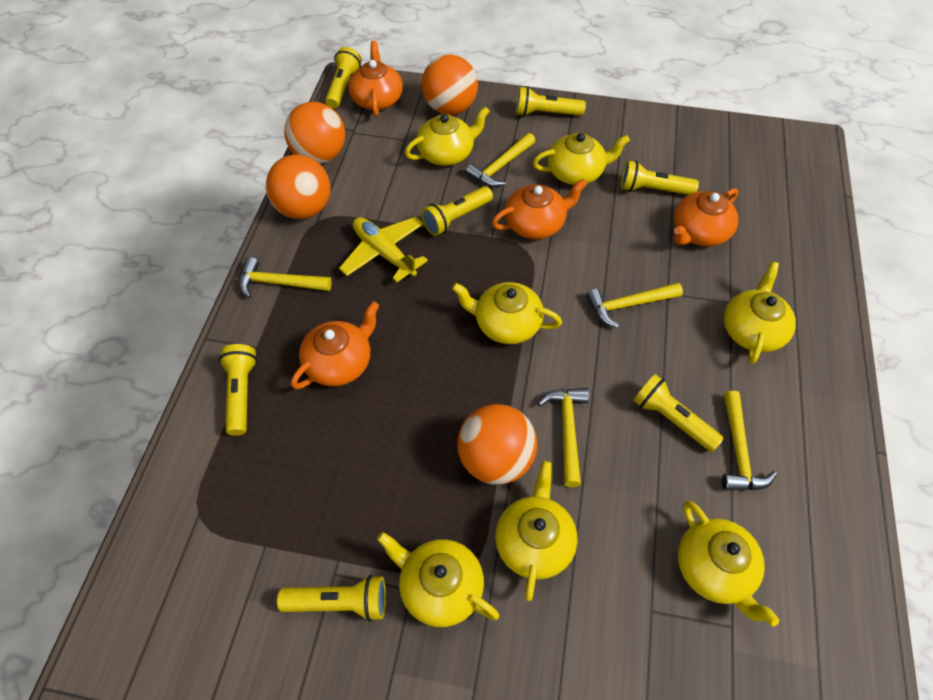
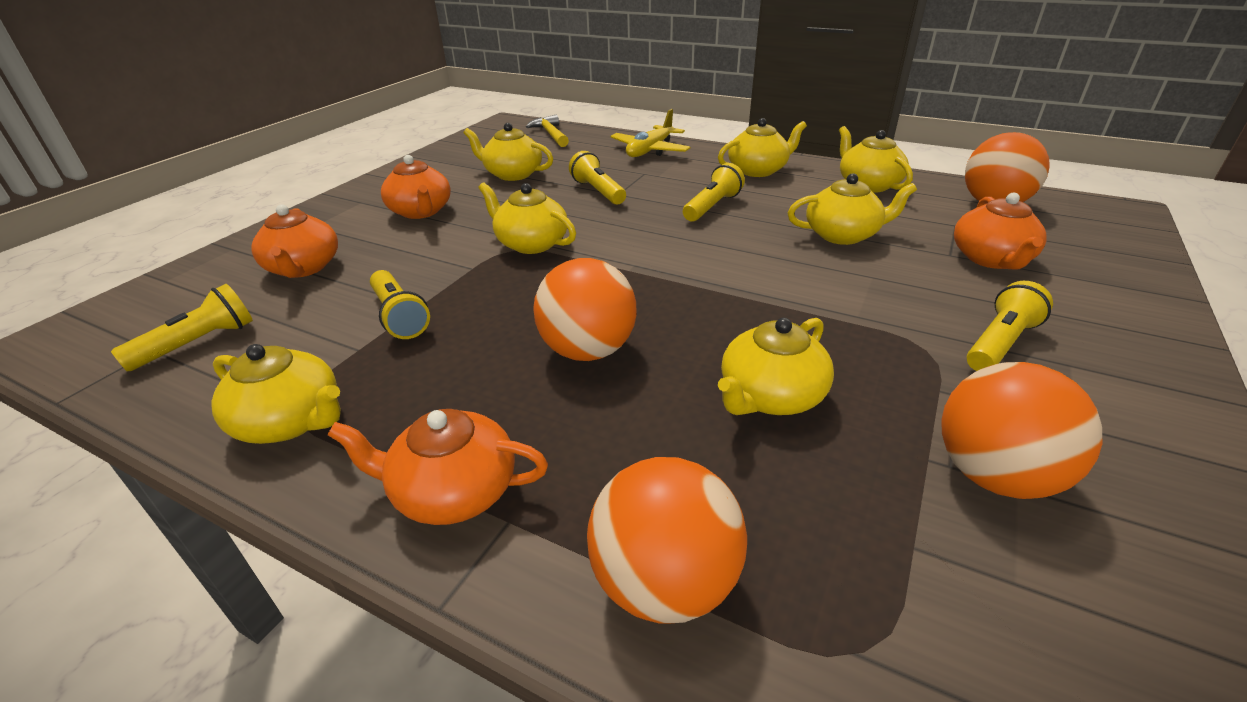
yellow flashlight: [219,344,257,436] [277,575,386,622] [325,47,361,109] [421,186,493,236] [516,87,586,116] [621,161,699,195] [633,374,724,452] = 7 -> [111,284,253,371] [370,270,430,339] [569,151,626,205] [683,163,745,221] [967,281,1053,371] = 5
yellow hammer: [239,257,332,298] [466,133,535,187] [538,388,589,487] [586,283,683,328] [722,391,777,490] = 5 -> [526,115,569,147] = 1

